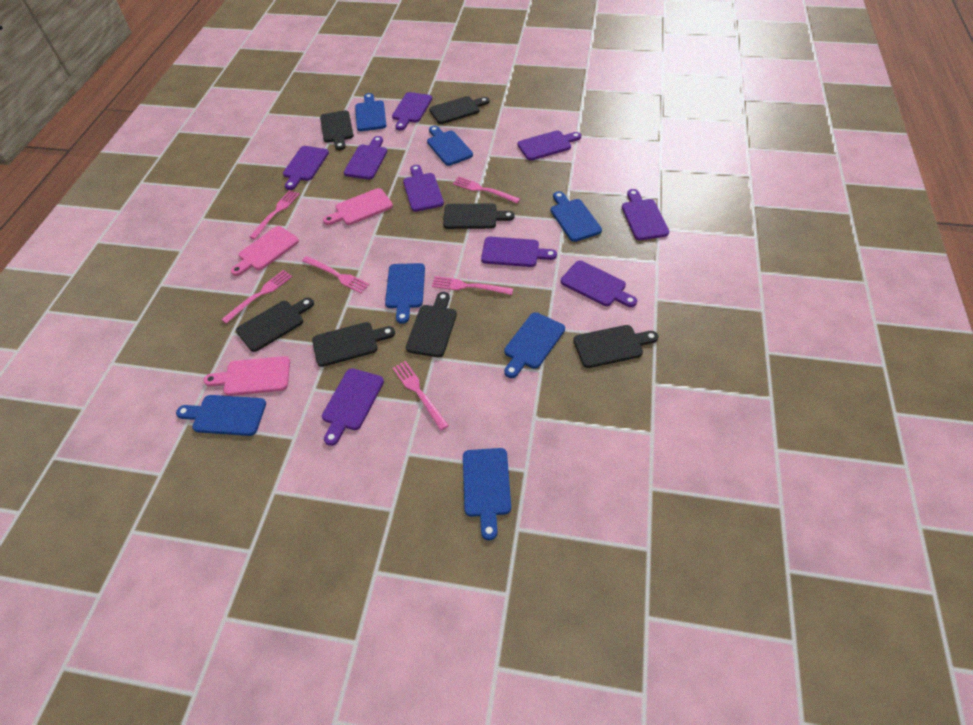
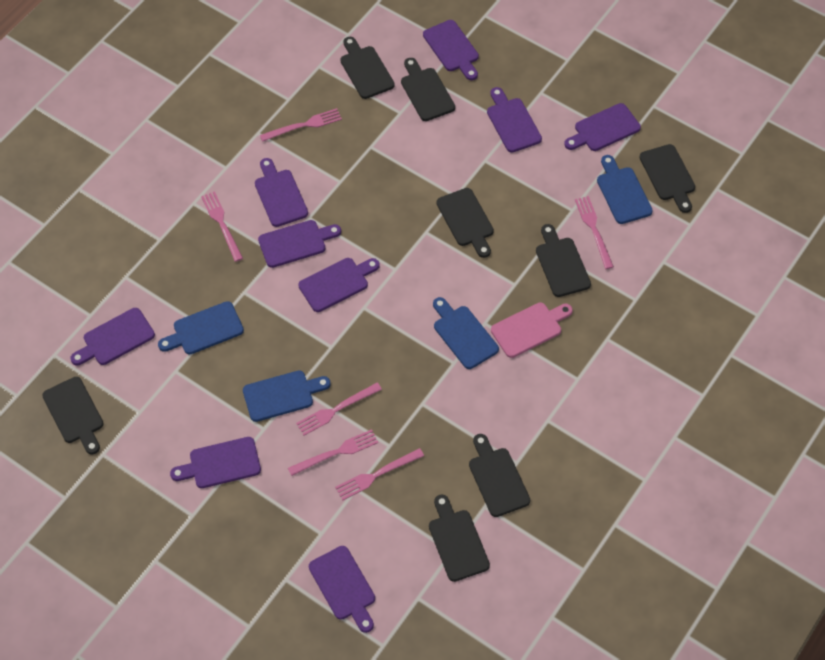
black cutting board: [236,298,314,352] [312,322,395,367] [320,110,354,150] [406,292,457,357] [429,96,490,124] [443,203,515,229] [574,325,658,368] = 7 -> [42,377,104,455] [340,37,395,99] [401,58,455,121] [429,494,490,582] [436,188,494,258] [469,434,530,517] [536,224,591,297] [639,144,695,213] = 8
blue cutting board: [176,395,266,436] [355,93,386,131] [385,263,425,324] [427,126,473,166] [463,448,511,540] [504,312,565,378] [551,191,602,242] = 7 -> [158,301,244,354] [243,370,331,422] [433,297,499,369] [597,155,653,224] = 4
pink cutting board: [204,356,290,396] [231,226,299,276] [323,188,393,225] = 3 -> [491,302,573,358] = 1

